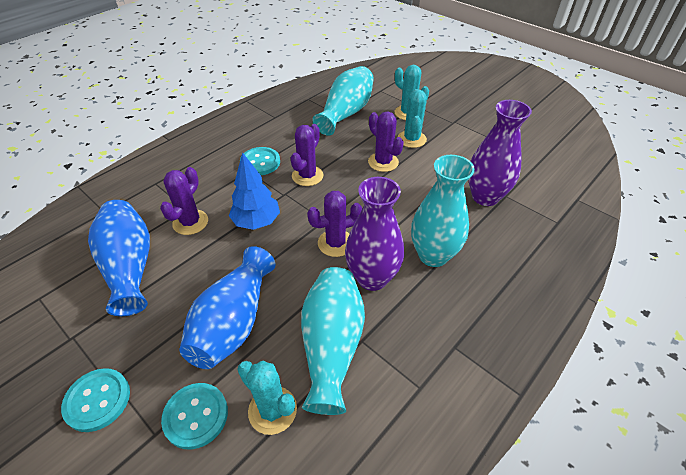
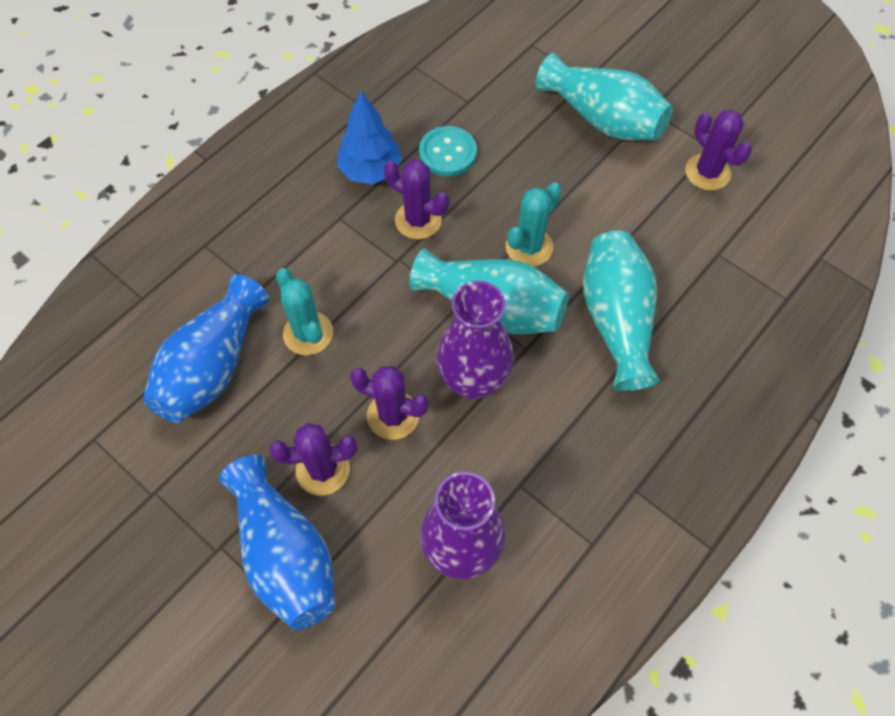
turquoise button: [61,368,130,432] [161,383,228,450] [240,147,280,175] = 3 -> [419,126,477,176] = 1
turquoise cactus: [237,361,297,435] [395,65,429,120] [398,89,427,148] = 3 -> [276,268,333,355] [506,182,562,267] = 2

